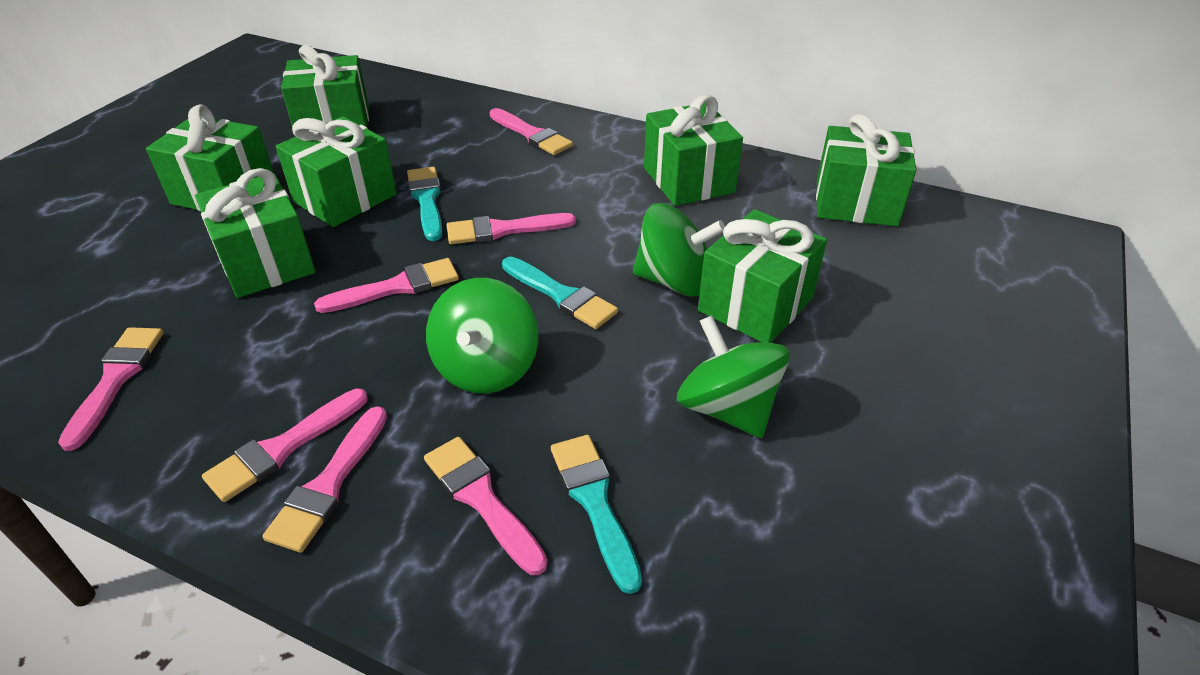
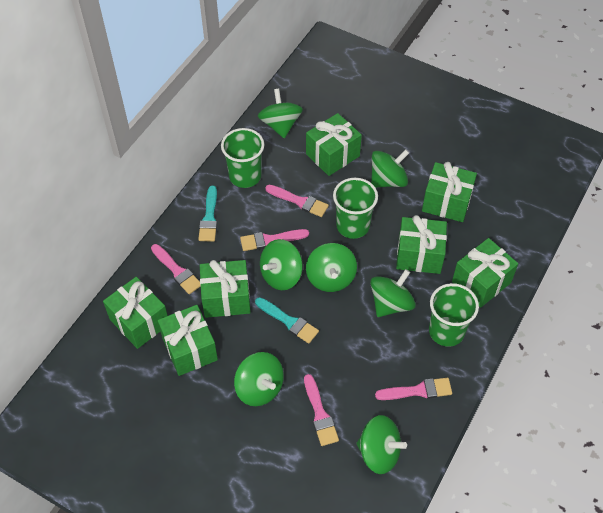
green cup: none = 0 -> [221,128,264,188] [333,178,378,239] [429,283,479,347] = 3
green spinning top: [426,278,538,393] [633,203,725,296] [677,315,790,438] = 3 -> [234,352,284,406] [258,89,303,138] [260,239,303,290] [306,243,357,292] [356,415,407,474] [370,269,416,317] [371,149,409,188] = 7
pink brush: [58,327,163,451] [202,389,368,502] [262,406,387,553] [314,258,459,313] [424,437,548,575] [447,213,576,244] [490,108,573,155] = 7 -> [151,244,201,294] [240,229,309,251] [265,185,329,217] [304,374,339,446] [375,378,452,400] = 5
turquoise brush: [407,167,443,241] [502,257,618,329] [551,435,642,594] = 3 -> [198,186,217,242] [255,297,319,344] = 2

